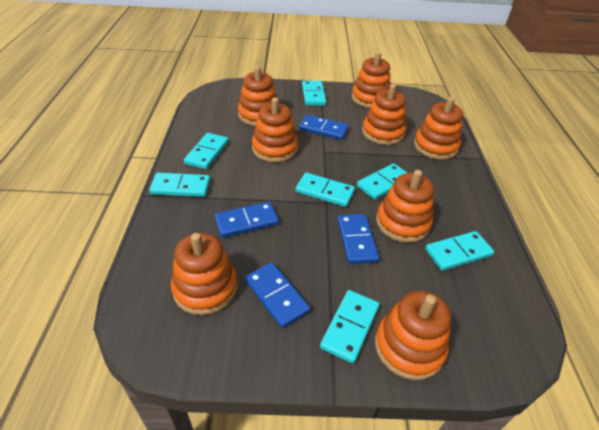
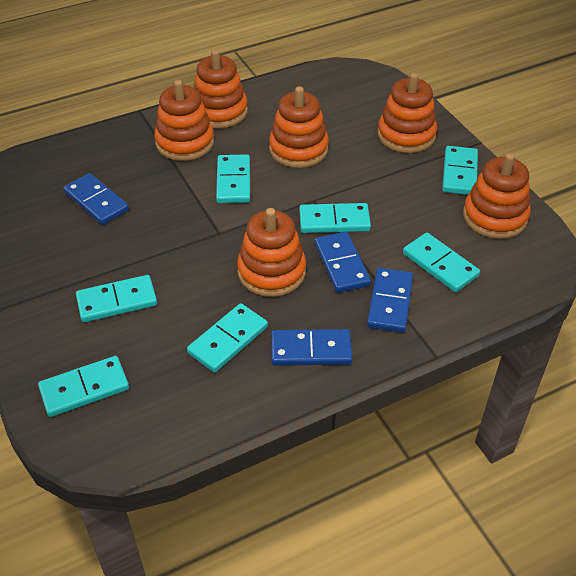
orange stacking toy: [171,233,238,315] [238,66,277,126] [252,98,298,162] [352,52,391,108] [362,84,407,145] [375,291,451,380] [376,170,434,243] [414,97,463,160] = 8 -> [154,80,214,161] [193,50,248,128] [237,208,306,297] [269,86,329,168] [378,73,437,153] [463,153,530,239] = 6

